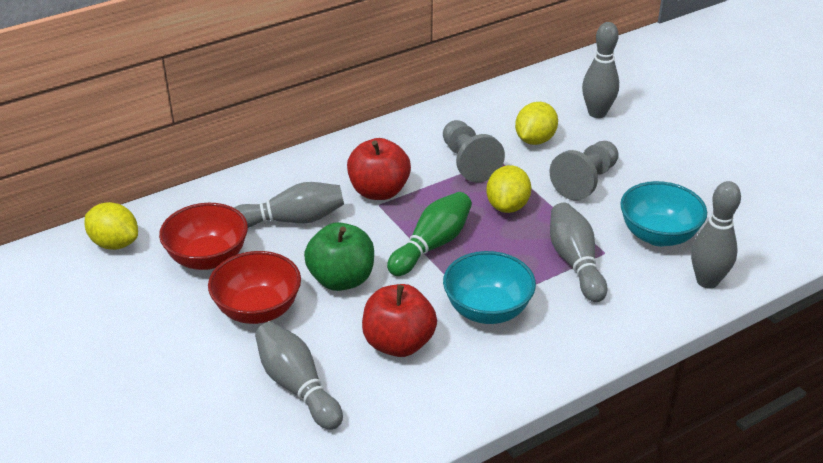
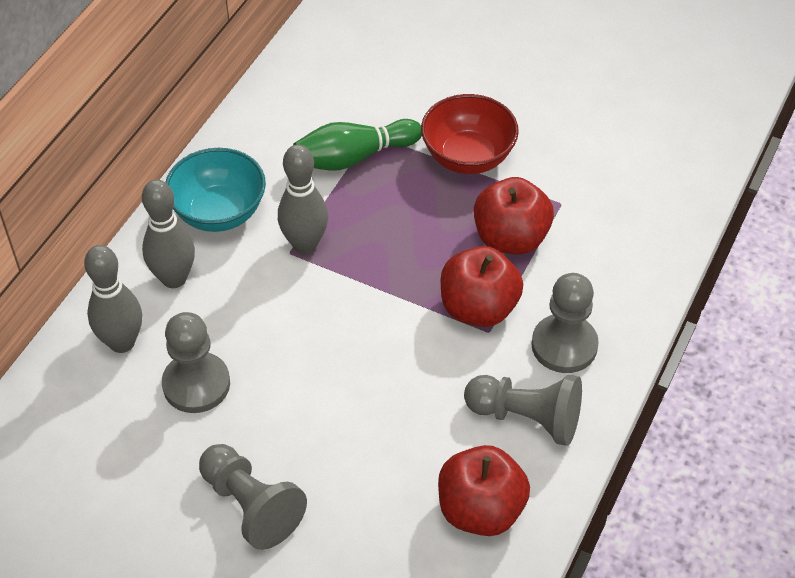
green apple: [304,222,374,291] = 1 -> none = 0
grey bowling pin: [234,182,344,228] [255,322,343,430] [550,203,607,302] [582,22,619,118] [691,181,741,289] = 5 -> [84,245,142,353] [142,179,195,288] [278,144,328,254] = 3
grey pawn: [443,120,505,183] [550,141,619,201] = 2 -> [162,312,230,413] [199,444,307,550] [464,375,582,446] [532,273,599,373] = 4
red apple: [347,138,411,200] [362,284,437,357] = 2 -> [438,445,530,536] [441,246,523,327] [474,177,554,254] = 3
red bowl: [159,203,248,270] [208,251,301,324] = 2 -> [421,94,519,174] = 1
turquoise bowl: [443,251,536,324] [620,181,707,246] = 2 -> [165,148,266,232] = 1
yellow lemon: [85,202,138,250] [486,165,531,213] [515,102,558,145] = 3 -> none = 0

